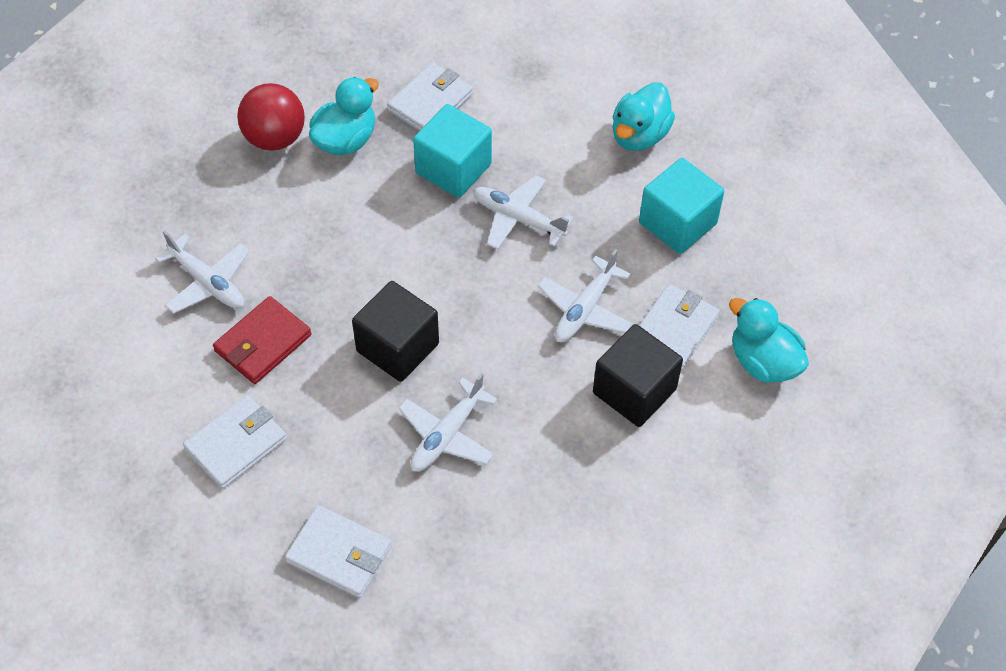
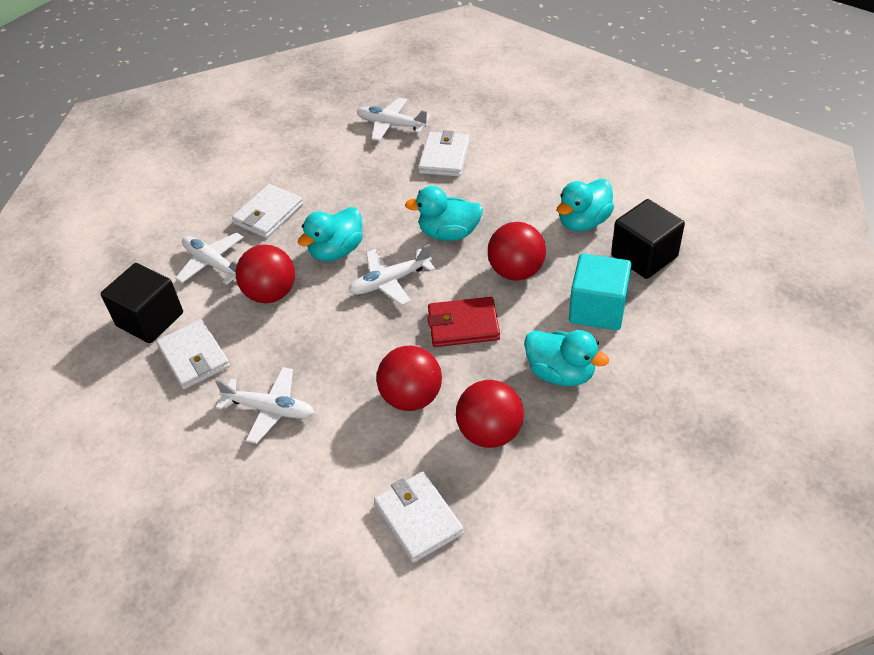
red ball: [237,83,305,151] = 1 -> [236,245,295,303] [376,345,442,411] [456,380,524,448] [488,222,546,281] = 4
turquoise cube: [413,104,492,198] [639,158,724,254] = 2 -> [569,254,631,330] = 1
turquoise duck: [309,77,379,155] [612,82,675,151] [729,298,809,382] = 3 -> [298,207,363,261] [405,186,483,241] [524,330,609,386] [557,179,614,231] = 4

